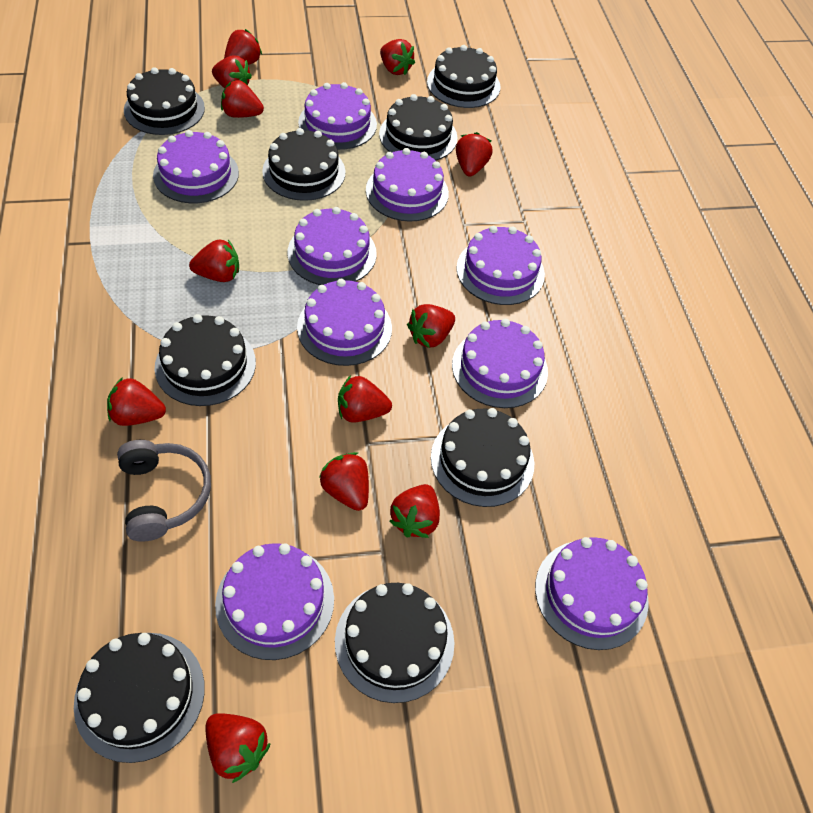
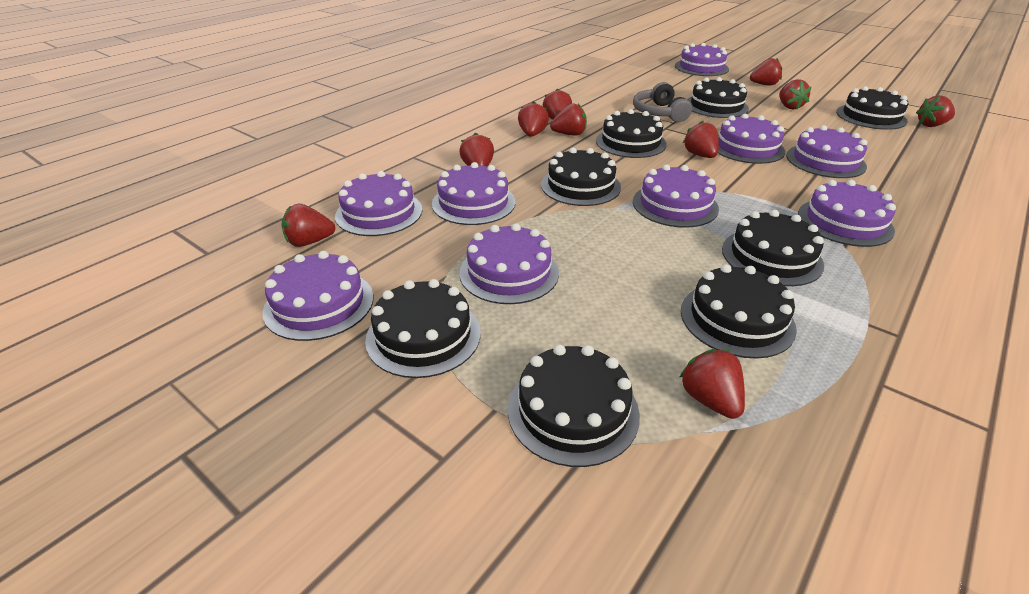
red strawberry: [107,377,166,426] [189,240,239,282] [206,713,271,783] [212,56,252,89] [221,80,264,118] [224,29,262,65] [319,452,369,511] [338,375,392,423] [380,39,415,75] [389,484,440,538] [407,304,455,348] [456,132,493,176] = 12 -> [281,204,336,247] [459,133,494,167] [518,101,549,137] [543,89,572,120] [550,103,587,136] [679,349,745,419] [683,121,719,158] [750,58,782,86] [780,79,811,109] [916,95,955,127] = 10

